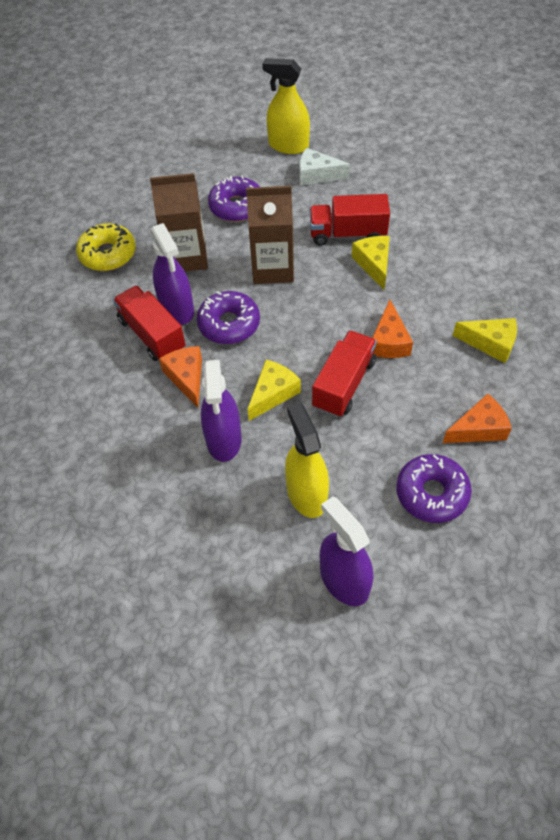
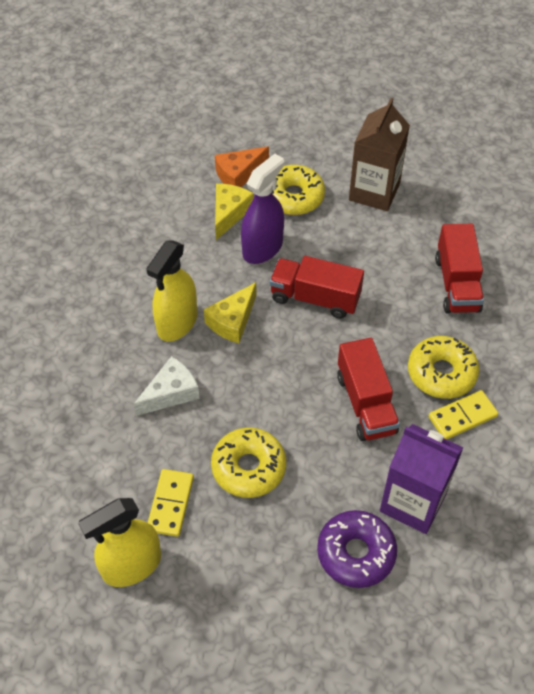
brown carton: [150,173,208,272] [246,186,294,284] = 2 -> [349,98,410,211] = 1
orange cheese: [159,346,202,408] [372,300,413,358] [443,394,512,443] = 3 -> [215,146,269,187] = 1
purple carton: none = 0 -> [380,424,464,534] = 1
purple donut: [197,291,260,344] [208,175,260,222] [396,454,472,523] = 3 -> [317,510,397,588] = 1
purple spray bottle: [150,223,194,325] [201,360,242,462] [320,496,373,606] = 3 -> [241,154,284,264] = 1
yellow cheese: [247,360,301,421] [352,236,390,290] [453,318,517,363] = 3 -> [204,282,257,343] [215,183,254,240] = 2
yellow domino: none = 0 -> [148,469,194,537] [429,390,498,440] = 2
yellow donut: [76,223,136,271] = 1 -> [211,428,286,498] [271,165,325,215] [408,336,480,399] = 3

